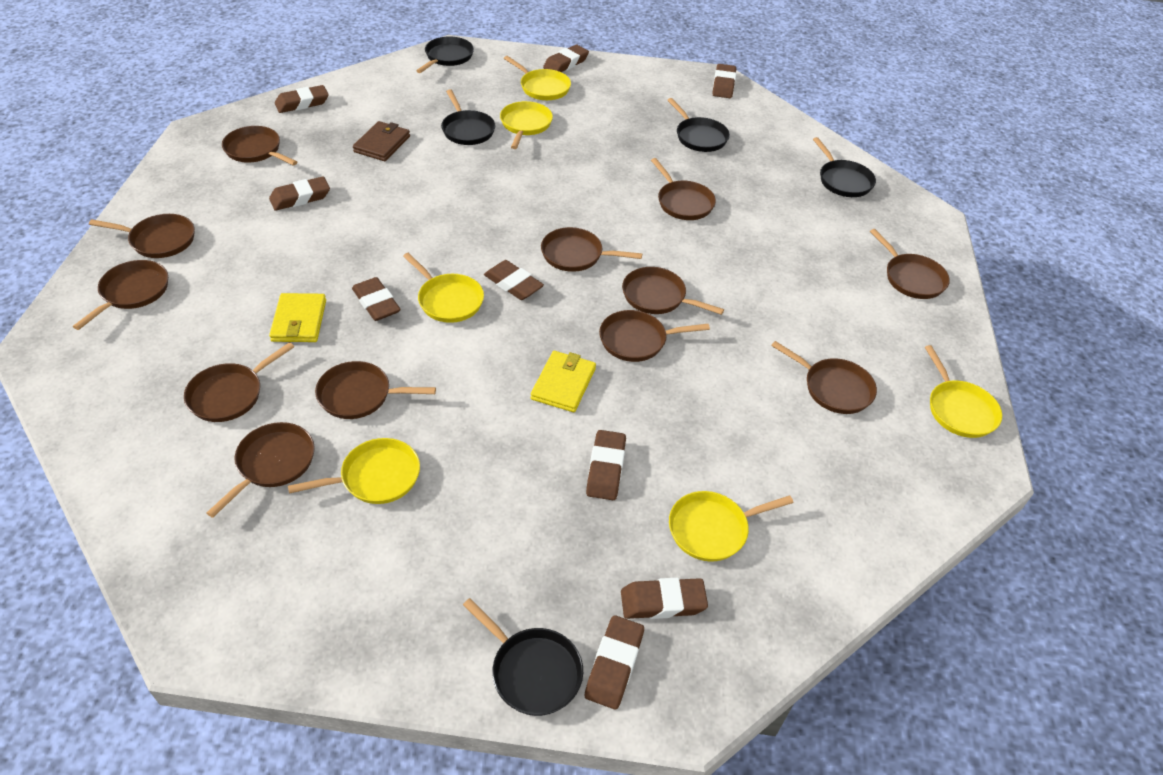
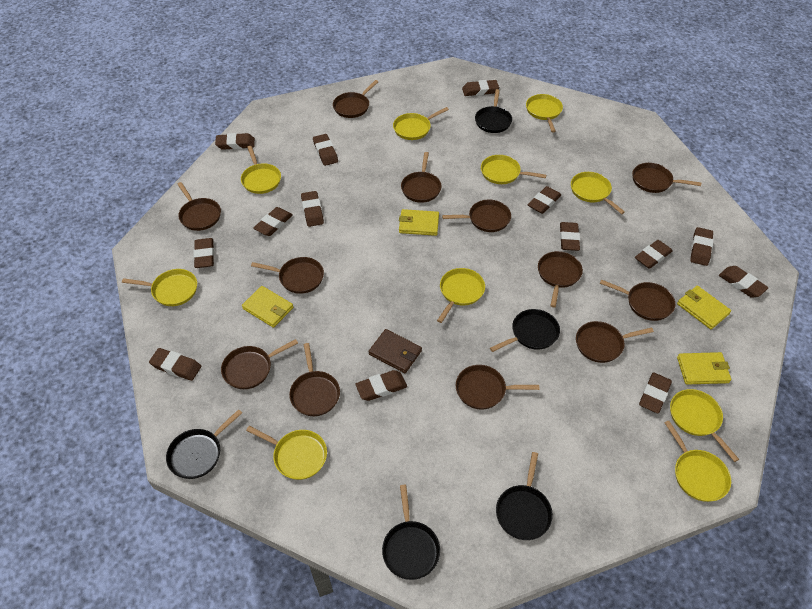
brown eraser: [269,176,330,211] [275,85,329,113] [352,277,401,321] [484,260,544,300] [543,45,589,72] [585,615,644,710] [586,430,626,500] [621,578,708,619] [712,64,736,98] = 9 -> [149,348,201,381] [194,238,214,268] [215,133,255,150] [253,207,293,236] [301,191,324,227] [313,134,338,166] [355,370,407,401] [462,80,499,96] [528,186,561,214] [560,222,580,251] [635,240,673,269] [639,372,672,413] [690,227,713,266] [719,266,768,298] = 14
yellow pan: [288,438,420,504] [403,253,484,323] [500,101,553,149] [504,56,571,100] [669,491,794,562] [925,345,1002,438] = 6 -> [122,269,197,306] [241,146,281,194] [246,426,327,480] [393,107,449,140] [437,268,485,323] [481,155,546,184] [526,94,563,132] [571,172,625,214] [664,421,731,502] [670,389,739,462] = 10
yellow wallet: [269,293,326,342] [531,351,596,412] = 2 -> [242,286,293,328] [399,209,439,236] [677,286,731,329] [677,352,731,385] = 4

